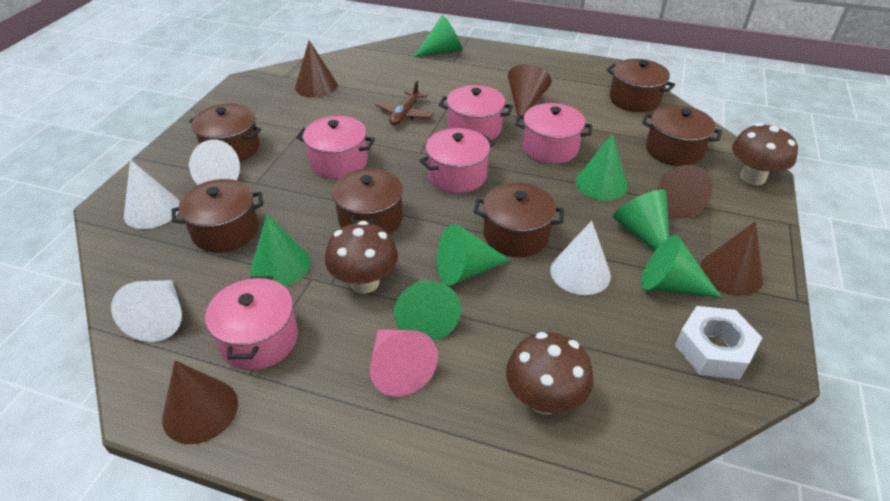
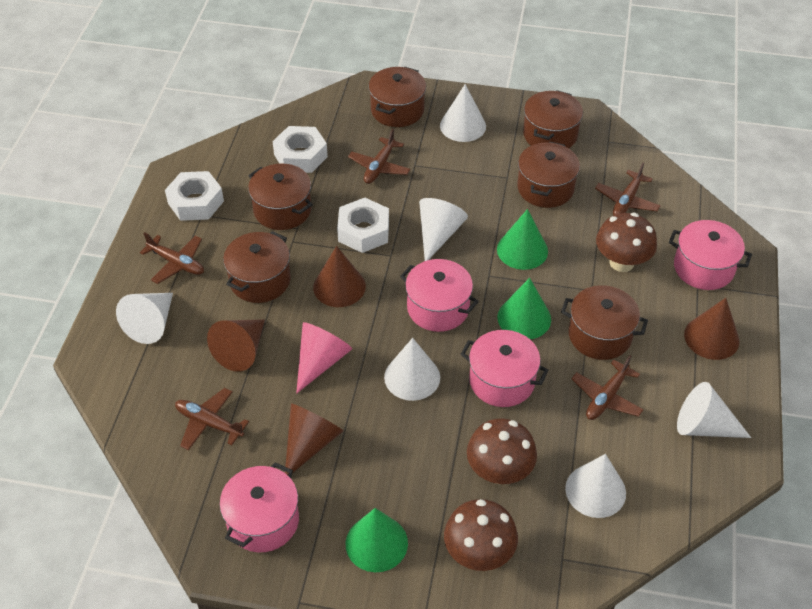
brown cone: [162,360,238,444] [295,40,338,97] [508,64,551,120] [657,165,712,218] [700,221,763,296] = 5 -> [207,319,265,372] [285,403,343,475] [313,246,366,307] [684,298,740,360] = 4
brown plane: [375,80,434,125] = 1 -> [140,232,204,284] [175,388,249,450] [348,129,411,184] [571,355,644,420] [595,163,661,216] = 5
green cone: [250,214,311,286] [394,280,461,341] [413,15,462,58] [437,224,511,285] [576,134,628,201] [613,190,669,251] [641,235,722,298] = 7 -> [345,508,408,572] [497,209,548,270] [497,278,551,339] = 3
pink pot: [205,276,298,370] [296,116,375,179] [419,128,495,193] [439,85,513,140] [515,103,592,164] = 5 -> [220,462,299,552] [400,259,479,332] [461,330,549,407] [669,220,752,290] = 4
white cone: [111,280,182,342] [124,160,180,229] [188,139,240,185] [550,221,611,295] = 4 -> [116,293,173,344] [384,338,440,401] [419,198,468,261] [440,84,486,142] [565,454,626,518] [677,382,751,438] = 6
white nut: [675,306,763,379] = 1 -> [165,171,224,221] [272,126,328,173] [337,198,389,253] = 3

